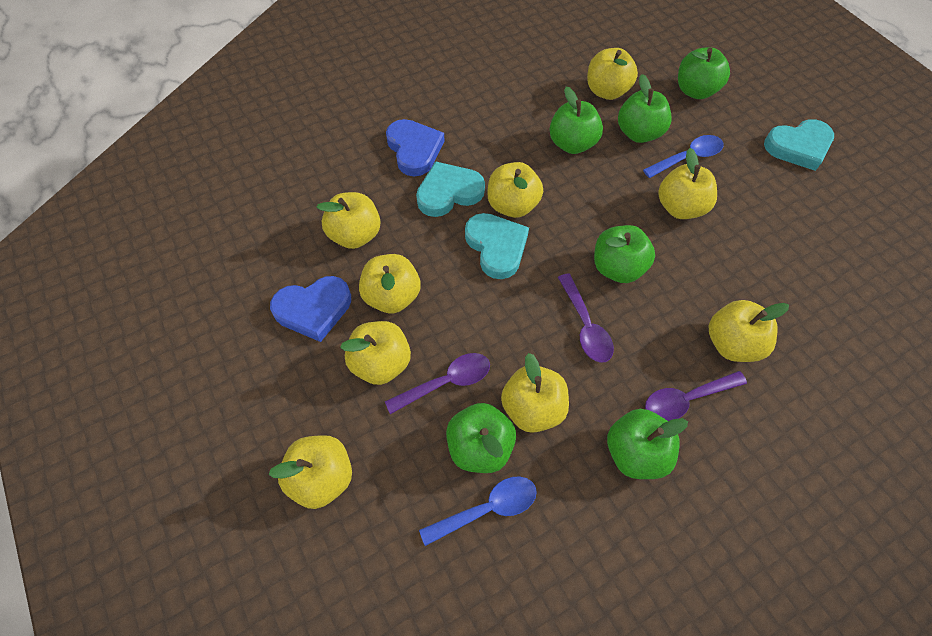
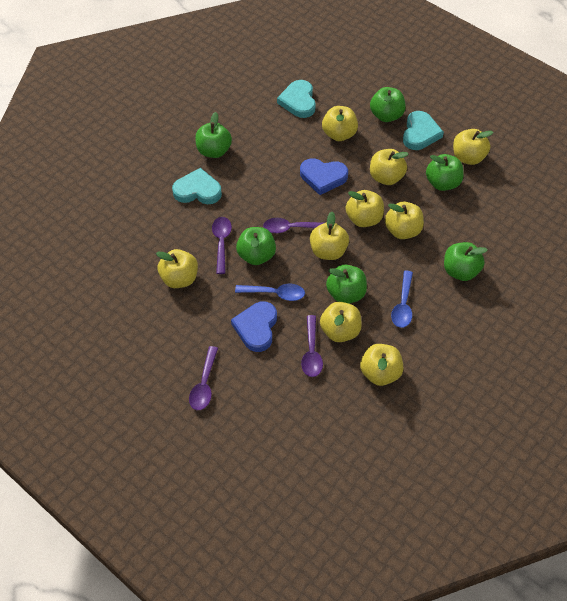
purple spoon: [385,353,490,414] [558,273,614,363] [645,371,747,421] = 3 -> [189,346,218,410] [212,217,232,274] [263,218,324,233] [301,315,323,377] = 4

